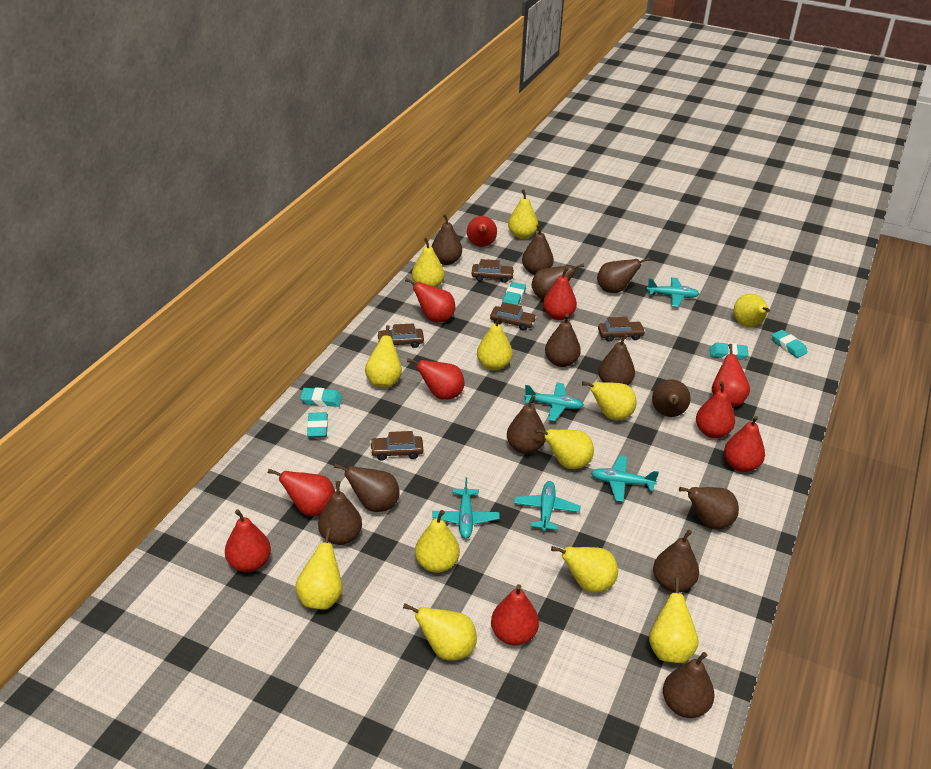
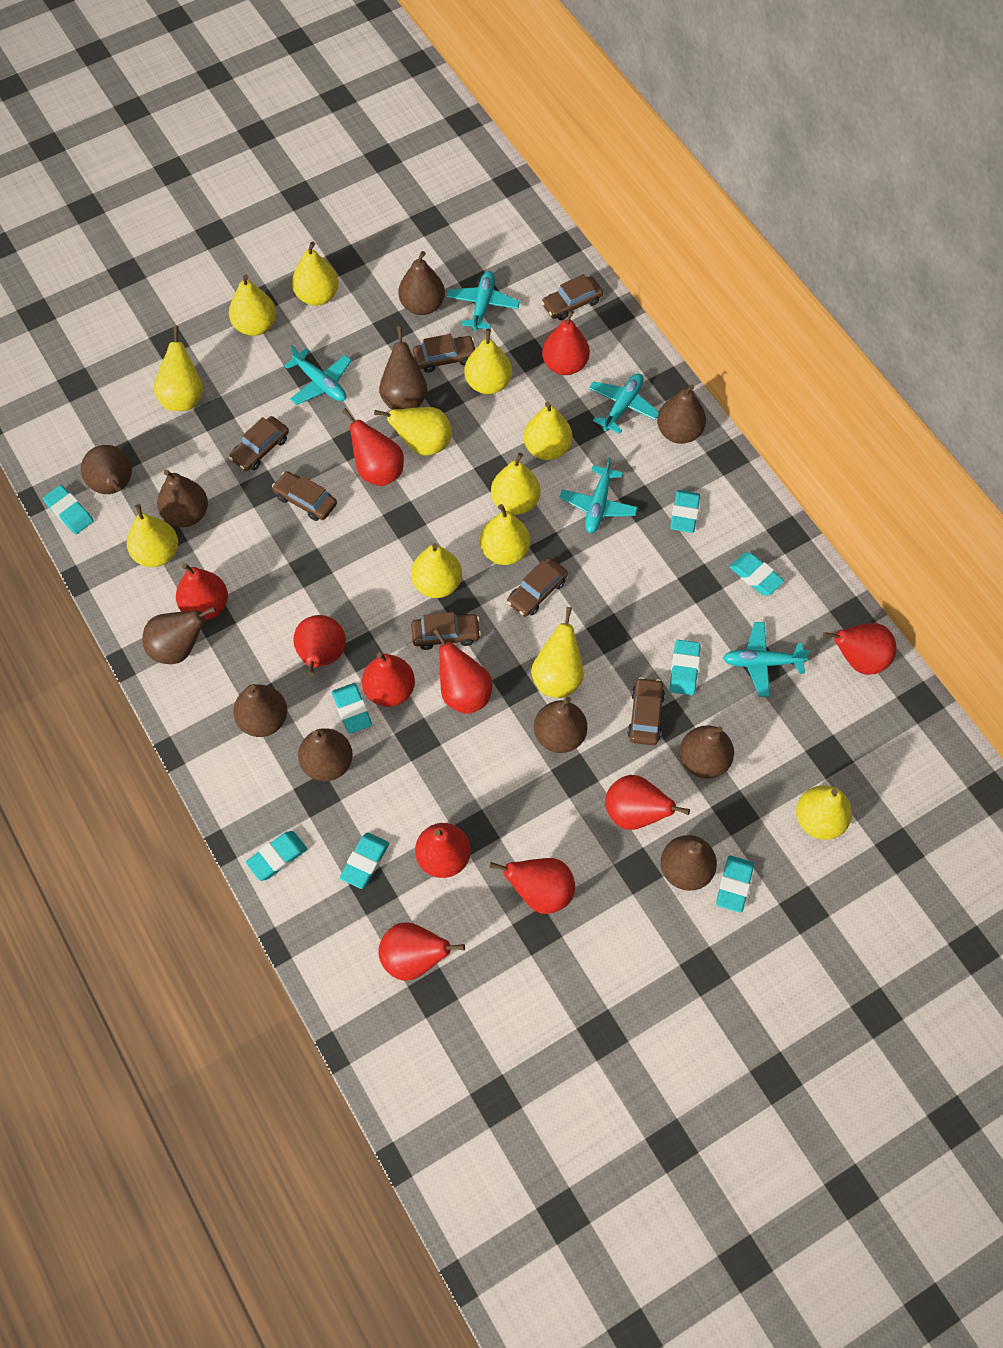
brown car: [370,431,423,461] [377,323,424,348] [472,259,514,283] [490,302,537,331] [598,317,645,342] = 5 -> [229,416,289,471] [272,471,337,521] [411,612,481,650] [413,334,475,373] [507,558,568,617] [541,274,603,320] [627,677,665,745] = 7
brown pear: [318,481,362,545] [334,463,400,512] [431,214,462,265] [507,395,546,454] [522,224,554,275] [532,263,584,299] [545,314,581,367] [597,257,650,293] [598,334,635,385] [652,379,691,417] [653,529,699,592] [663,652,715,718] [679,487,739,529] = 13 -> [81,445,132,494] [142,606,216,664] [157,470,208,527] [233,684,287,737] [298,728,353,781] [379,326,428,410] [398,251,445,315] [534,697,587,753] [657,384,706,444] [661,835,717,891] [680,726,734,779] = 11
red pear: [225,509,271,572] [268,469,335,516] [405,278,455,322] [407,358,464,400] [467,216,497,247] [491,584,539,645] [543,267,577,320] [696,381,735,438] [712,344,750,407] [724,416,765,472] = 10 -> [176,563,228,621] [293,615,346,676] [342,408,404,486] [362,652,415,707] [378,922,465,981] [415,823,471,878] [433,628,493,714] [489,858,575,914] [542,310,590,375] [605,775,690,830] [823,623,897,675] = 11
turquoise eraser: [300,387,342,407] [307,412,328,438] [502,282,526,305] [710,343,749,360] [772,330,808,358] = 5 -> [43,485,94,534] [246,831,307,881] [332,683,372,734] [340,833,389,889] [669,640,701,695] [670,490,700,533] [716,855,754,913] [729,553,784,595] = 8

